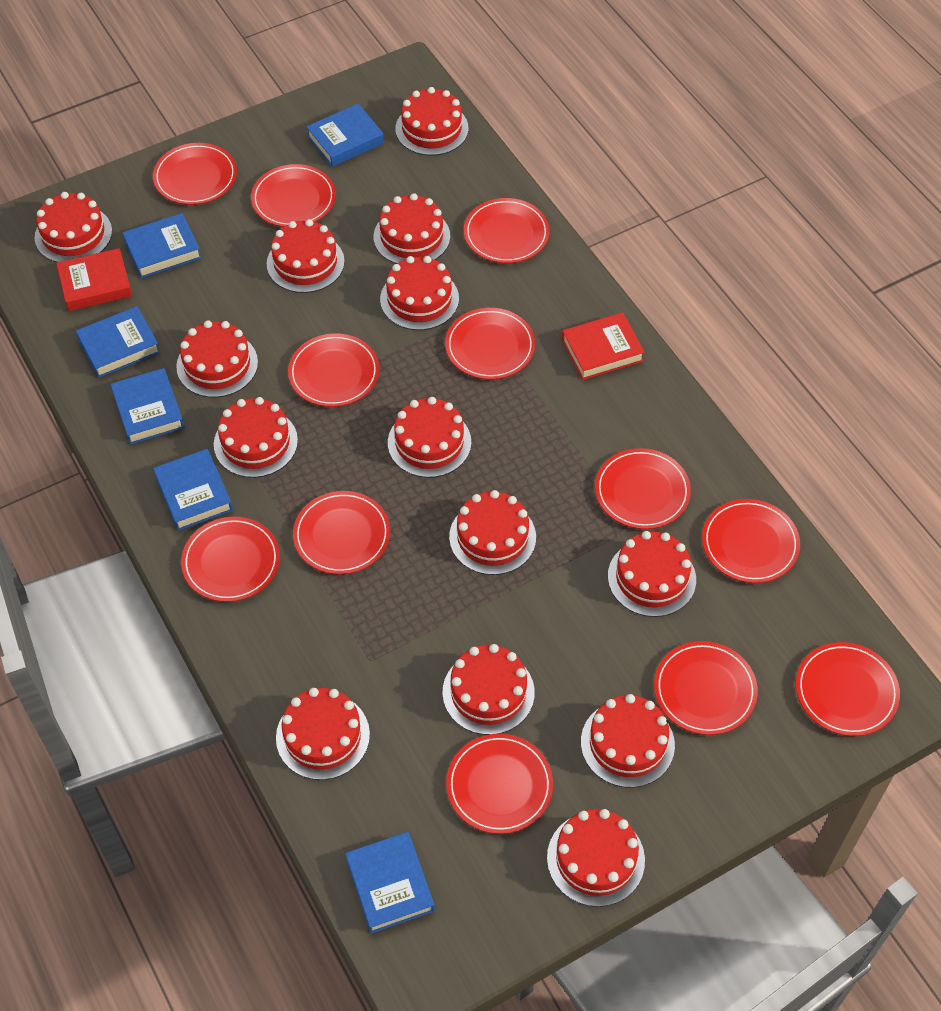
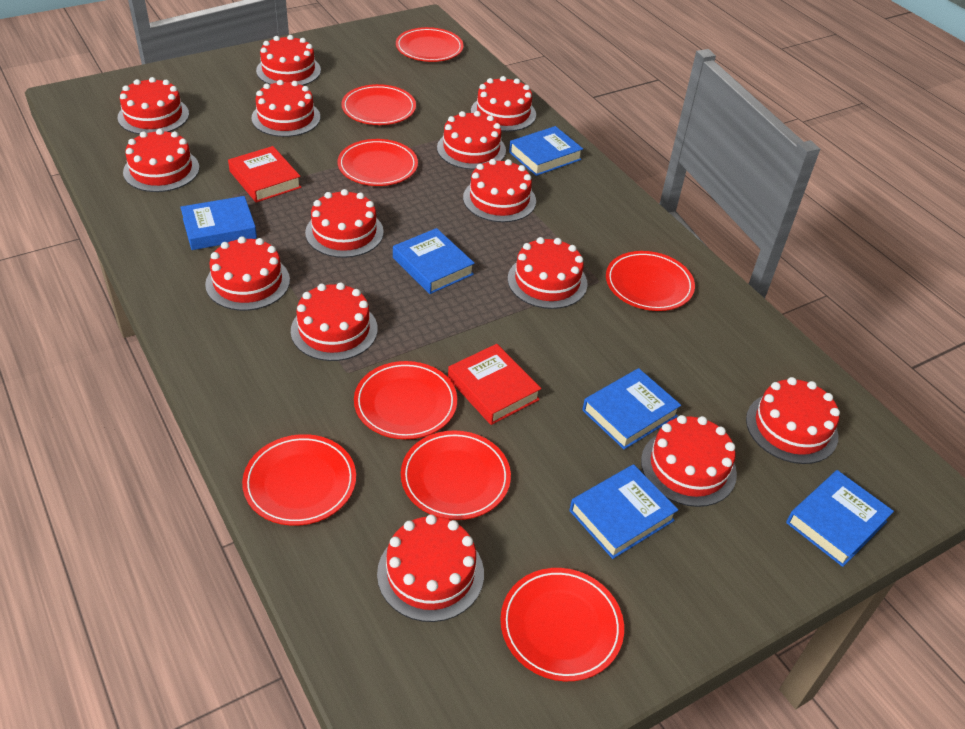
red plate: [153,143,237,205] [181,517,280,602] [251,164,336,227] [288,333,379,407] [293,491,390,575] [445,308,535,380] [446,734,553,834] [464,198,550,263] [595,448,691,529] [654,641,758,735] [702,499,800,583] [796,642,900,736] = 12 -> [242,434,356,526] [338,139,418,186] [341,84,416,125] [354,361,457,439] [396,27,464,62] [401,430,511,520] [500,568,624,681] [606,251,695,311] = 8

